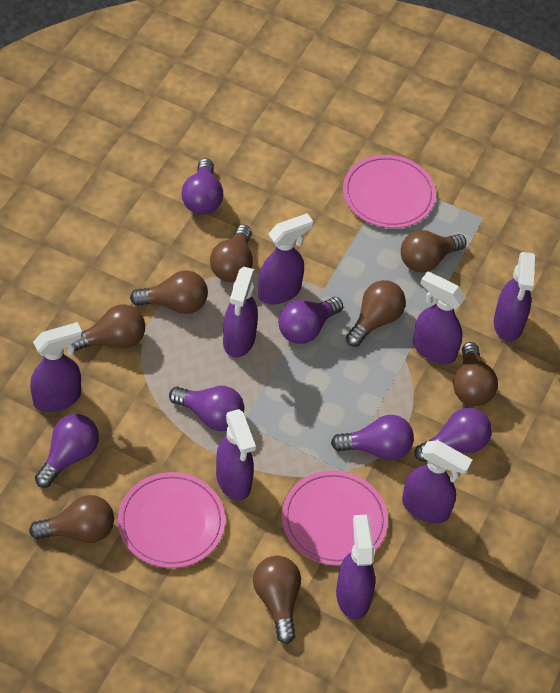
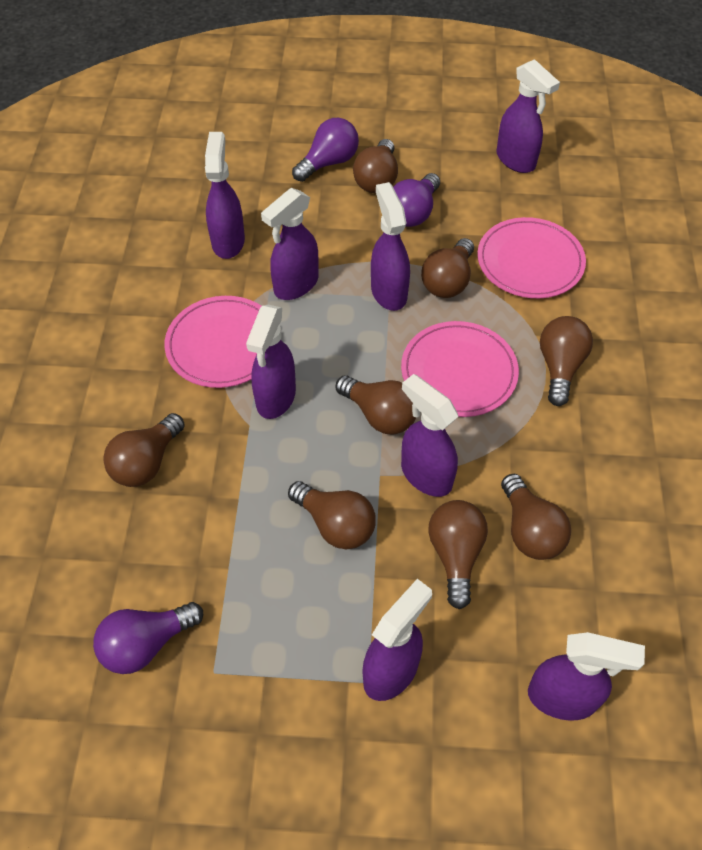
purple light bulb: [35,414,99,488] [169,386,244,431] [182,158,223,215] [278,297,343,344] [331,415,414,460] [414,408,492,462] = 6 -> [93,602,203,674] [292,118,359,182] [393,173,440,227] = 3

